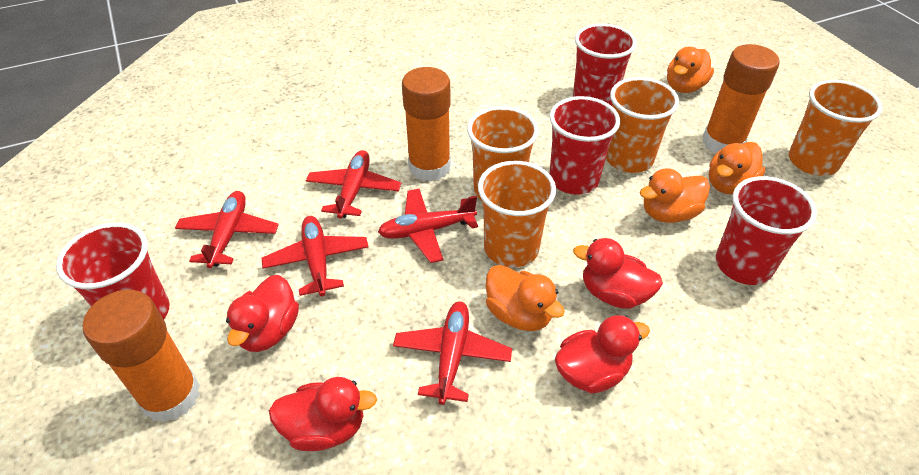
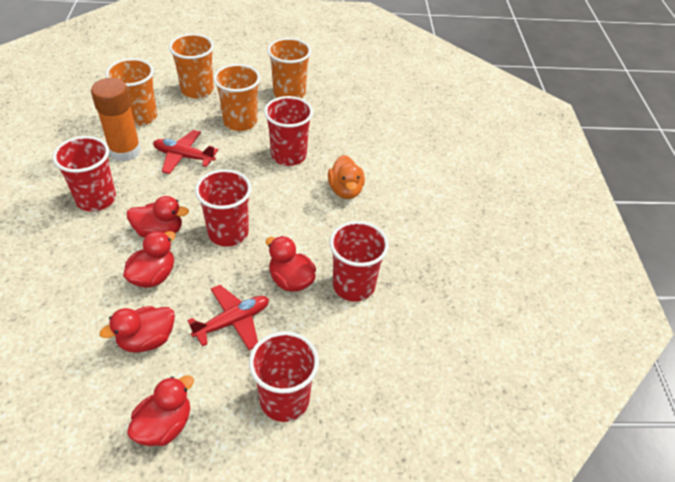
orange duck: [486,265,565,331] [640,168,710,223] [667,46,714,93] [709,142,766,194] = 4 -> [328,155,365,199] = 1
orange glue stick: [83,290,200,422] [402,67,451,181] [702,44,780,153] = 3 -> [91,78,141,162] = 1
red cup: [56,223,170,319] [549,96,620,195] [573,23,637,106] [716,176,817,285] = 4 -> [53,136,116,211] [195,169,252,247] [249,331,319,422] [264,96,313,166] [329,221,389,302] = 5
red duck: [226,275,299,352] [269,377,377,451] [555,315,650,394] [573,238,663,309] = 4 -> [100,306,175,353] [123,231,176,288] [127,196,189,238] [127,375,194,446] [266,236,316,292] = 5
red plane: [175,191,279,268] [262,216,369,296] [306,150,401,219] [378,189,478,263] [393,301,512,405] = 5 -> [153,130,218,174] [188,285,269,350] = 2

